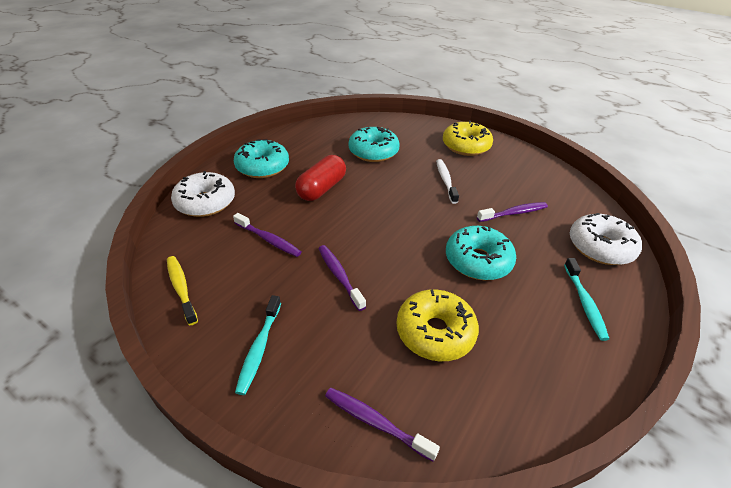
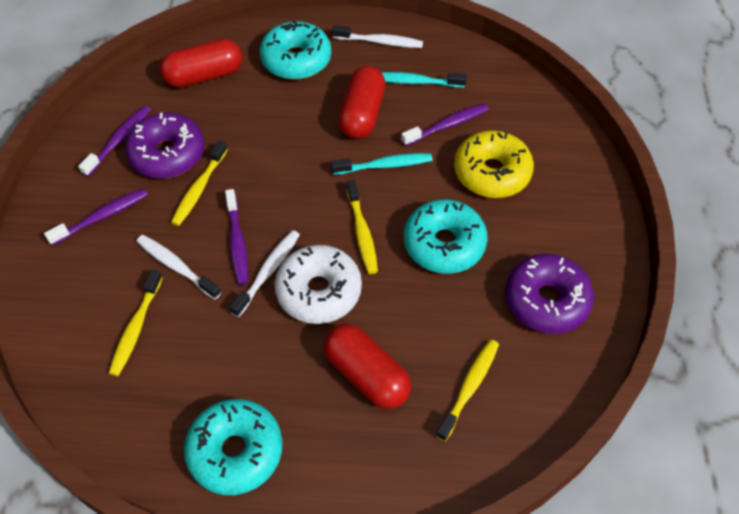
purple donut: none = 0 -> [125,113,204,178] [505,254,594,334] = 2
red capsule: [295,155,346,201] = 1 -> [160,39,242,88] [324,324,411,409] [338,66,386,139] = 3
white donut: [171,171,235,217] [570,213,642,265] = 2 -> [275,245,362,324] = 1
white toothbrush: [436,159,459,204] = 1 -> [137,235,221,299] [230,230,300,317] [332,25,423,48] = 3
yellow donut: [397,289,479,361] [443,121,493,156] = 2 -> [454,130,534,198] = 1
yellow toothbrush: [167,256,198,325] = 1 -> [109,269,163,376] [171,140,228,226] [346,180,378,274] [436,339,499,442] = 4

